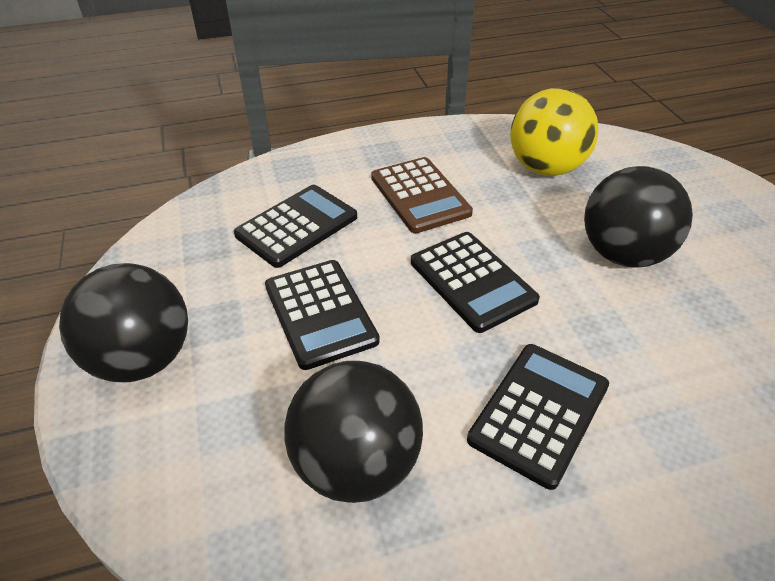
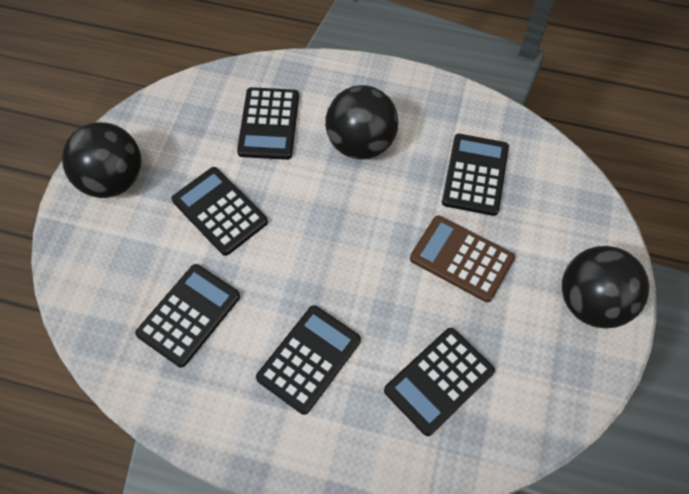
black calculator: [234,185,357,268] [265,260,380,370] [411,232,540,333] [467,344,609,490] = 4 -> [135,264,240,368] [172,167,268,256] [237,87,299,160] [256,305,361,415] [384,328,495,436] [442,134,509,216] = 6
yellow ball: [510,88,599,176] = 1 -> none = 0

